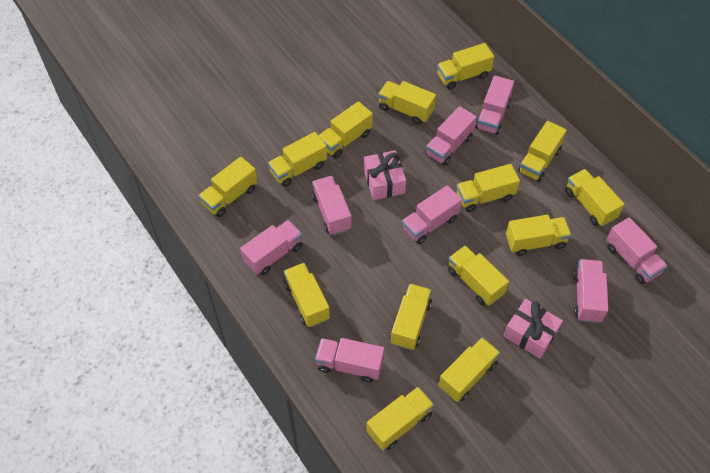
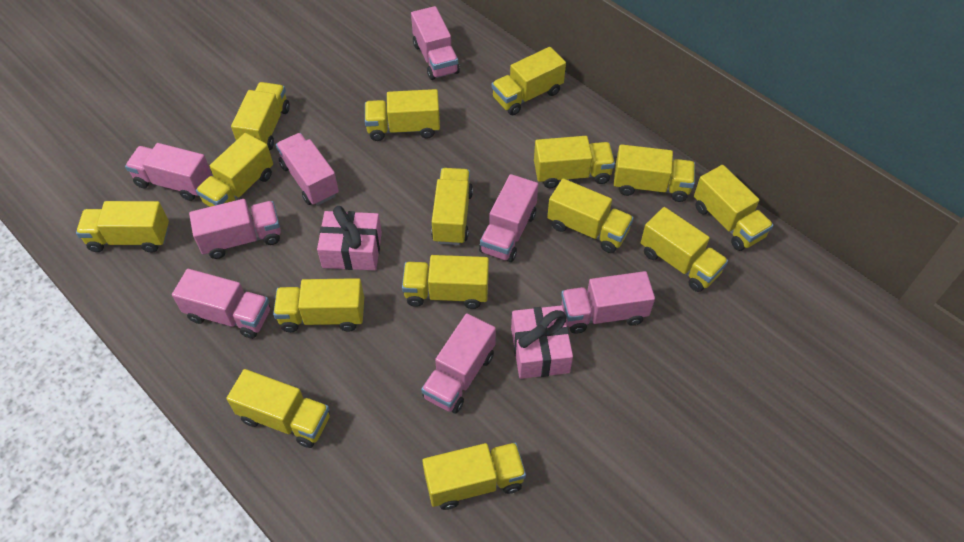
yellow truck: [199,157,257,217] [268,132,327,187] [284,263,330,327] [319,101,373,158] [366,387,434,450] [378,81,436,125] [390,284,432,350] [437,43,494,90] [438,338,500,402] [448,245,509,306] [456,164,520,212] [506,215,571,256] [518,121,567,182] [565,169,624,227] = 14 -> [76,201,169,253] [196,133,273,207] [226,369,330,448] [231,82,290,150] [273,278,364,332] [365,89,440,141] [402,255,489,309] [422,442,526,510] [431,168,473,245] [492,47,566,115] [534,136,615,188] [547,179,634,253] [614,144,695,202] [641,207,728,292] [694,165,773,251] = 15

